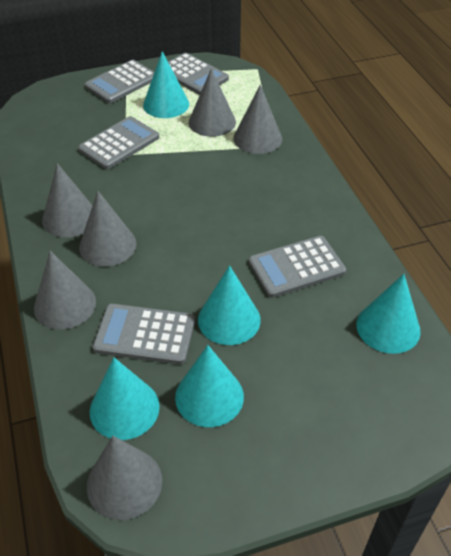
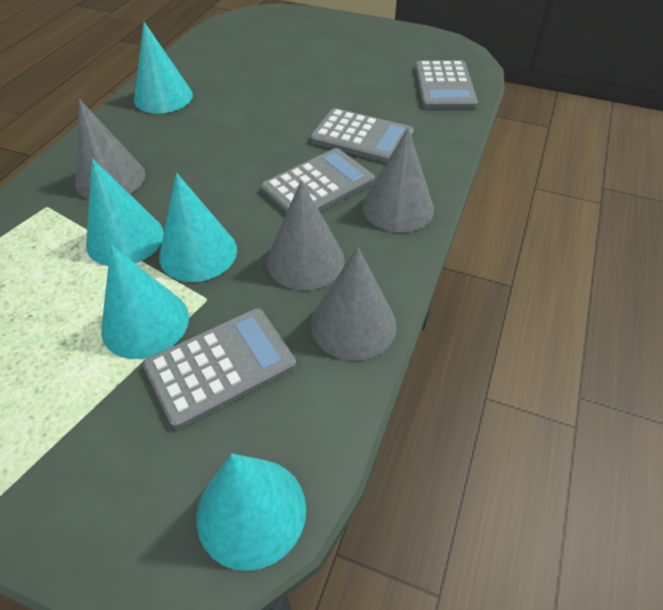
grey calculator: [78,116,159,169] [85,60,154,103] [93,304,195,365] [168,53,229,95] [249,236,346,298] = 5 -> [143,308,296,429] [261,148,375,214] [310,108,414,163] [415,60,478,109] = 4
grey cone: [34,251,96,330] [42,163,93,238] [79,191,137,267] [87,436,162,520] [189,68,236,137] [234,85,282,154] = 6 -> [75,99,145,199] [266,180,345,290] [311,247,397,361] [362,128,434,233] = 4

